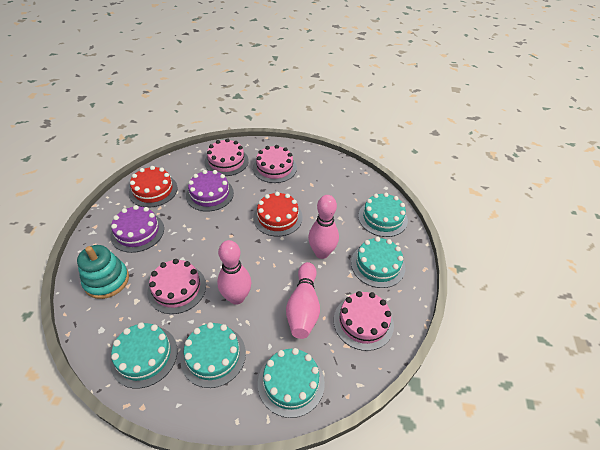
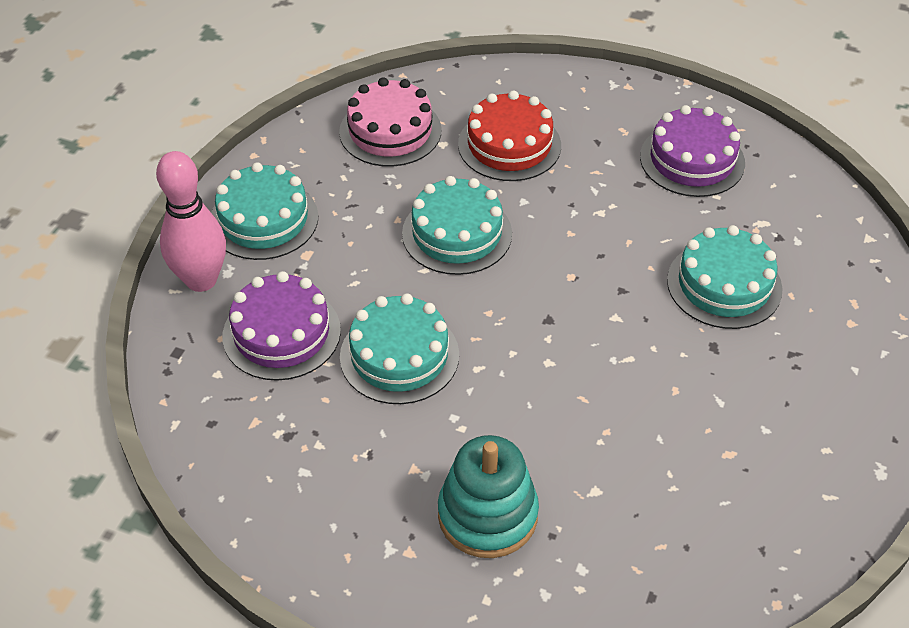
pink bowling pin: [217,240,251,305] [286,262,320,339] [308,195,339,259] = 3 -> [156,151,226,292] = 1
pink cake: [147,259,206,314] [204,138,249,176] [253,145,297,183] [334,291,394,351] = 4 -> [339,77,441,167] = 1
red cake: [129,166,178,208] [253,192,303,237] = 2 -> [458,90,561,181] = 1
turquoise cake: [110,322,178,389] [181,322,246,388] [258,348,325,418] [351,237,405,288] [358,193,408,237] = 5 -> [211,162,318,260] [340,293,459,404] [402,176,512,275] [667,225,783,329] = 4

